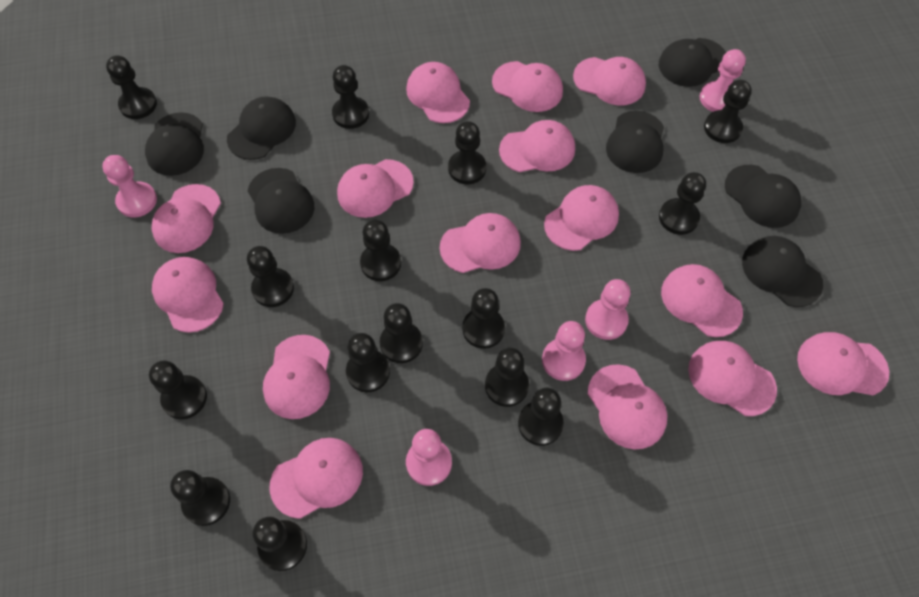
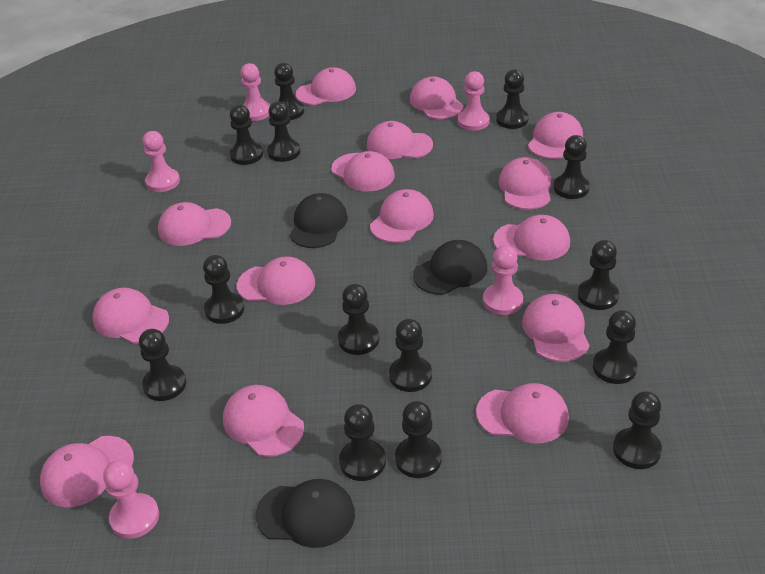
black cap: [145,112,204,176] [227,96,296,160] [248,168,314,234] [606,111,664,173] [659,38,726,87] [725,165,801,228] [742,236,823,307] = 7 -> [256,479,355,548] [290,193,348,248] [413,240,487,295] = 3
black pawn: [106,55,157,119] [149,360,207,419] [170,470,230,526] [247,246,294,307] [253,517,307,571] [332,65,369,129] [346,333,390,392] [360,220,401,281] [380,303,423,363] [448,121,486,184] [462,288,505,349] [485,348,529,407] [518,388,564,446] [659,172,706,235] [704,80,752,143] = 15 -> [139,329,186,401] [203,255,245,324] [230,105,263,165] [267,102,300,162] [274,63,304,120] [338,284,379,355] [339,404,386,481] [389,319,432,392] [395,401,442,478] [496,69,529,129] [554,135,590,199] [578,240,619,310] [593,310,637,384] [613,391,662,469] = 14

